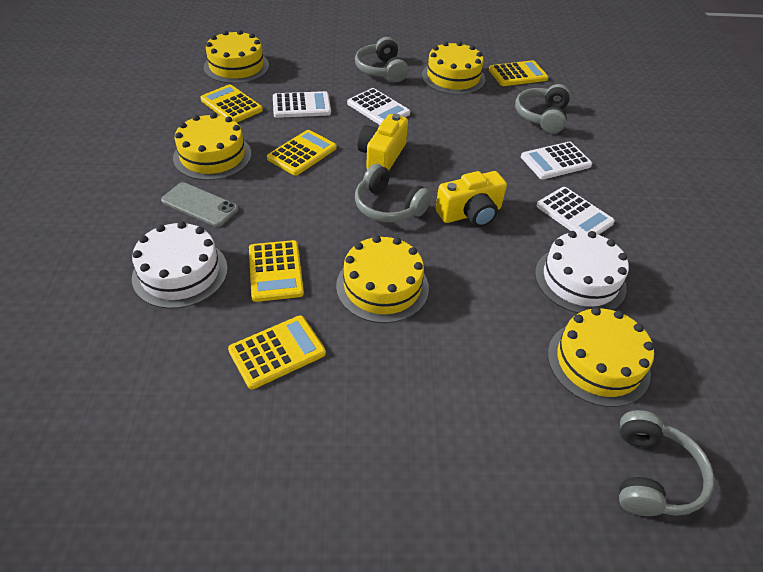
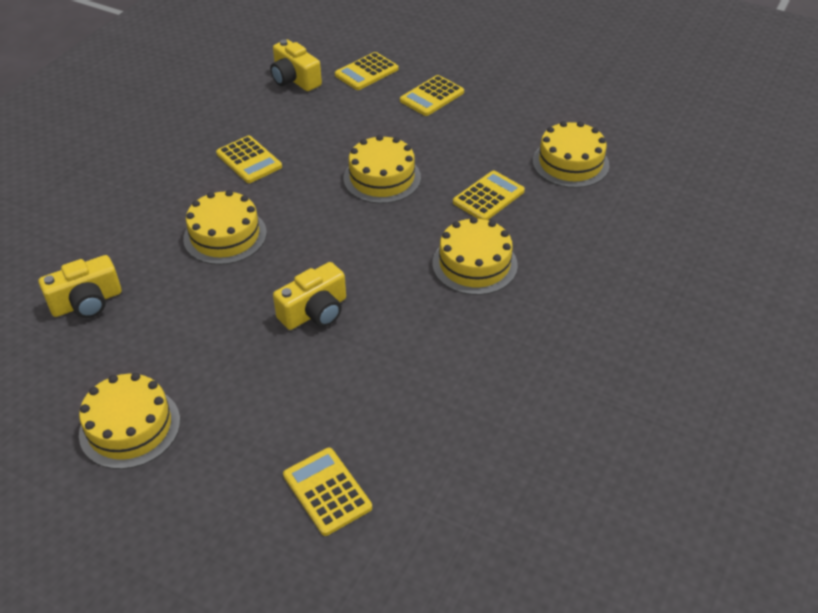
grey headphones: [355,37,409,82] [355,164,432,222] [515,84,570,134] [619,410,714,516] = 4 -> none = 0
grey phone: [161,182,238,227] = 1 -> none = 0
white cake: [132,221,228,309] [535,231,629,313] = 2 -> none = 0
white calculator: [273,91,331,118] [347,88,410,125] [521,142,592,179] [536,187,615,235] = 4 -> none = 0
yellow camera: [357,114,408,170] [436,171,507,227] = 2 -> [39,255,122,318] [270,40,322,91] [273,262,346,330] = 3

